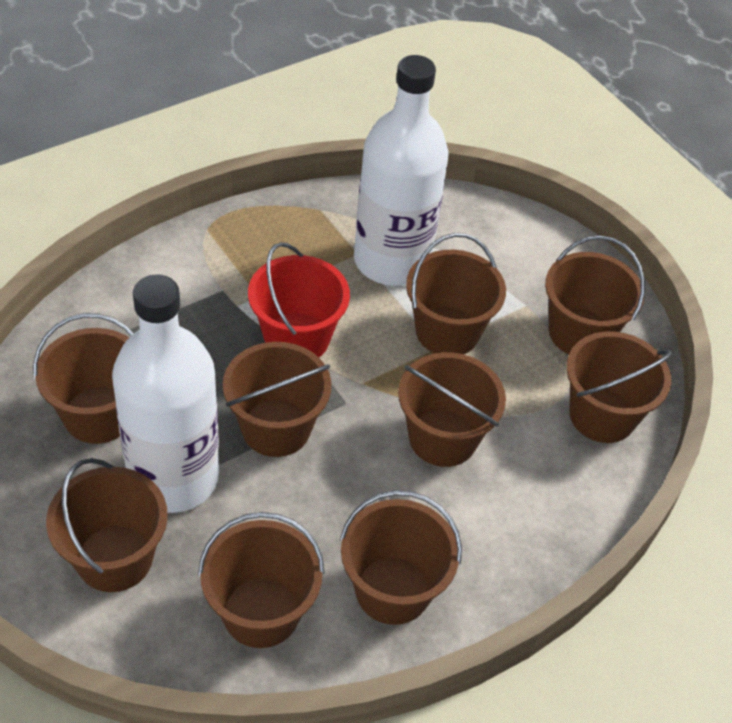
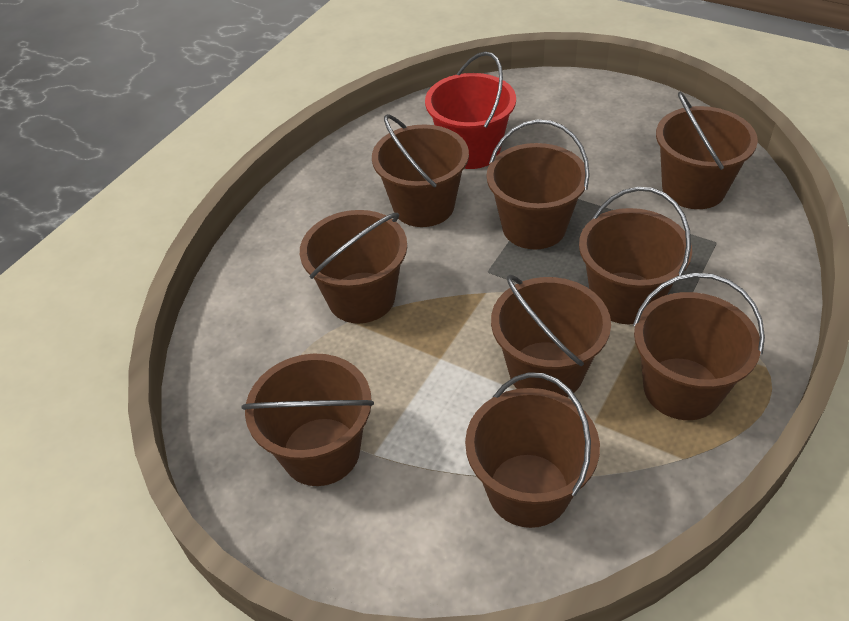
white bottle: [112,274,219,513] [354,55,449,286] = 2 -> none = 0

